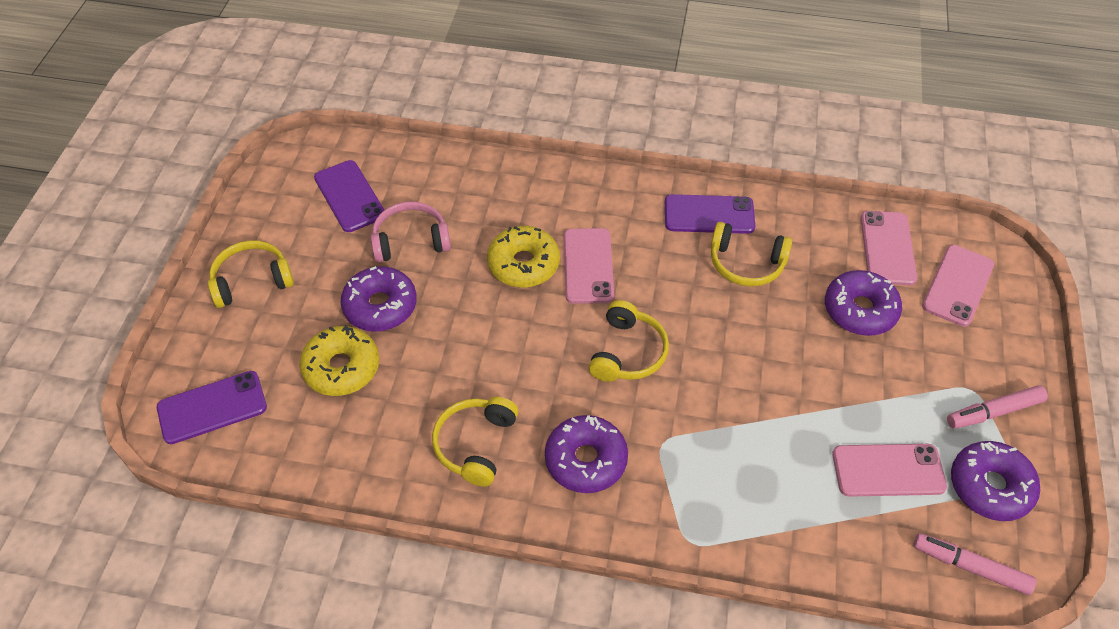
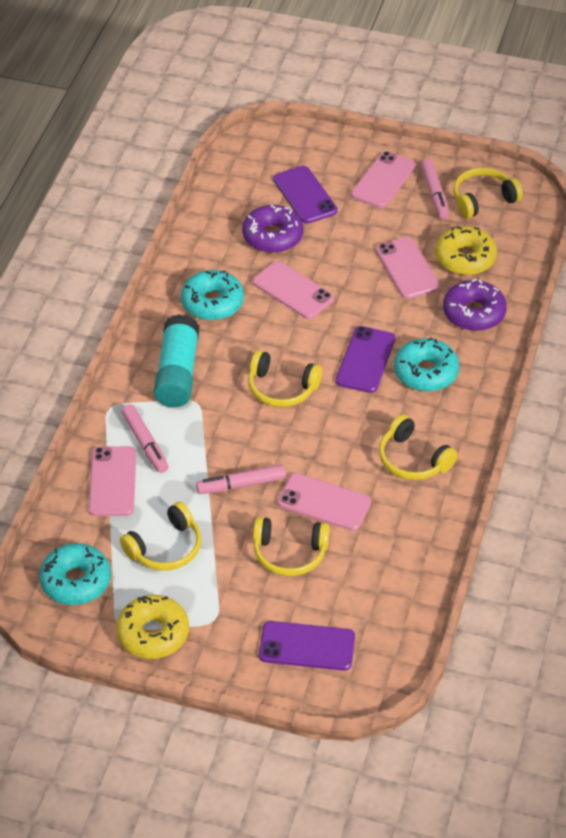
pink headphones: [370,201,451,262] = 1 -> none = 0
pink marker: [914,533,1036,595] [947,385,1048,429] = 2 -> [122,405,169,473] [196,465,286,494] [421,159,449,219] = 3
pink phone: [564,228,614,304] [832,444,947,497] [861,211,917,285] [922,245,994,327] = 4 -> [89,446,136,516] [253,261,334,319] [277,473,371,531] [351,151,416,208] [376,237,440,299] = 5
purple donut: [341,266,417,332] [545,415,628,493] [825,270,902,336] [951,441,1040,521] = 4 -> [242,205,304,253] [443,278,507,331] = 2
turquoise donut: none = 0 -> [39,543,111,605] [181,270,244,321] [394,337,459,392] = 3
turquoise glue stick: none = 0 -> [154,314,199,407] = 1
yellow headphones: [208,240,294,308] [432,397,519,487] [589,300,669,382] [711,222,792,287] = 4 -> [120,502,201,571] [248,350,322,407] [253,517,330,576] [379,415,458,480] [453,168,523,218] = 5

